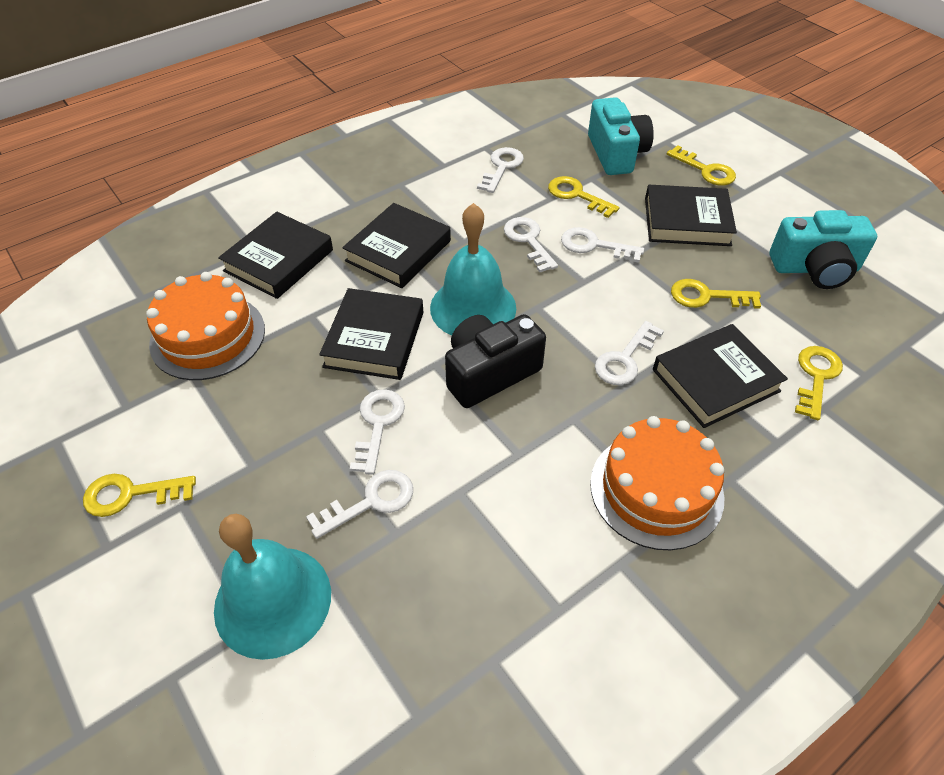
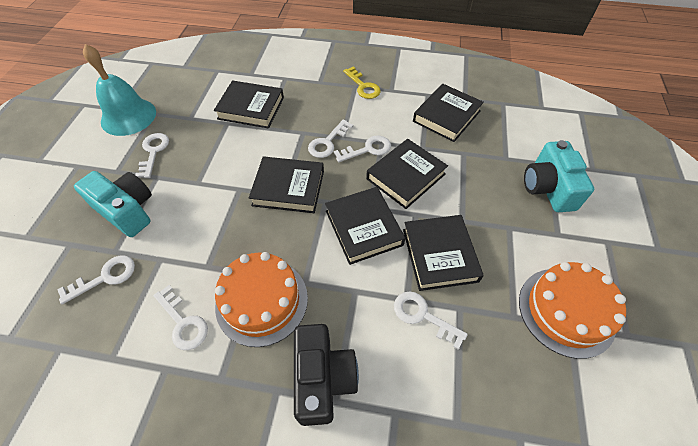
black book: [218,212,333,299] [319,288,424,380] [342,203,451,288] [645,185,737,246] [653,324,788,428] = 5 -> [214,80,284,128] [249,156,324,213] [325,187,405,265] [366,139,448,209] [403,215,484,291] [413,84,484,142] = 6
turquoise bell: [214,514,331,660] [430,203,516,336] = 2 -> [83,44,156,136] = 1
yellow key: [83,474,196,517] [548,176,619,218] [667,145,736,186] [671,279,761,309] [795,346,843,420] = 5 -> [343,66,381,99] = 1

